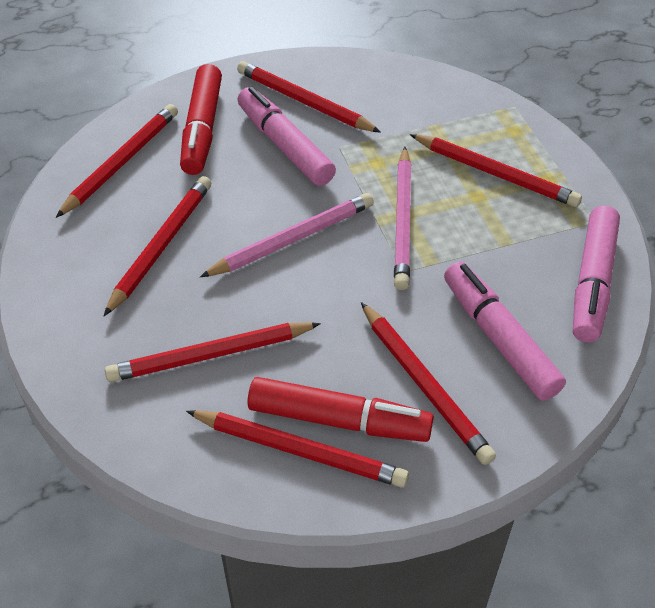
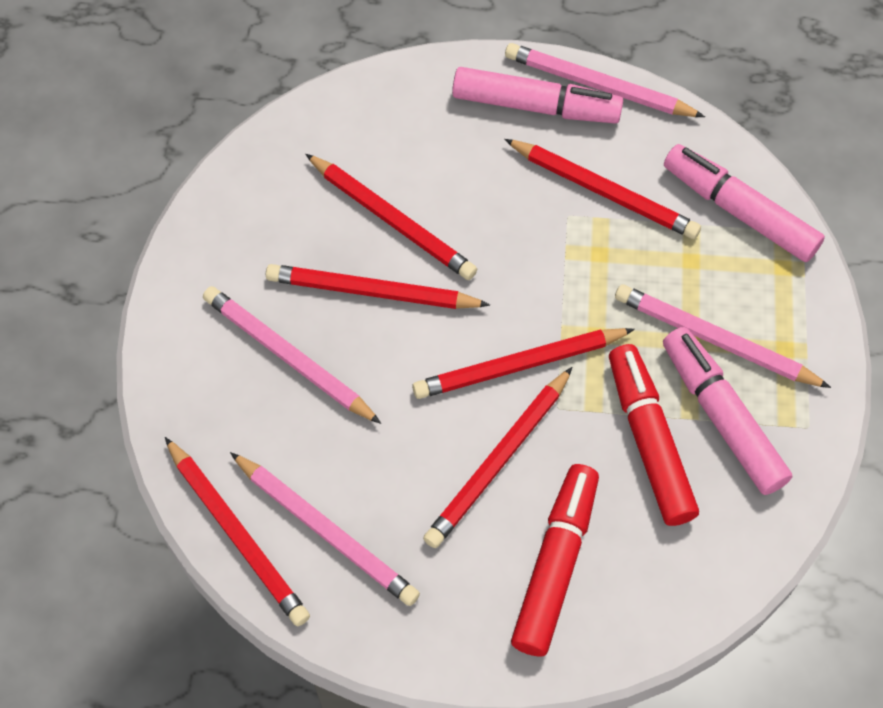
pink pencil: [200,193,374,277] [394,147,411,290] = 2 -> [203,286,381,424] [230,452,420,606] [505,43,705,117] [615,284,831,388] = 4
red pencil: [56,104,178,218] [104,176,211,316] [105,322,321,382] [186,410,409,488] [237,61,381,133] [361,302,496,465] [410,134,582,207] = 7 -> [165,437,310,626] [266,264,490,309] [305,154,477,280] [412,328,635,399] [423,367,572,548] [504,139,701,239] = 6

